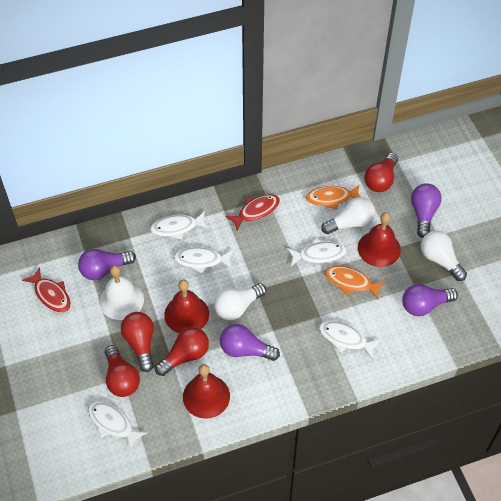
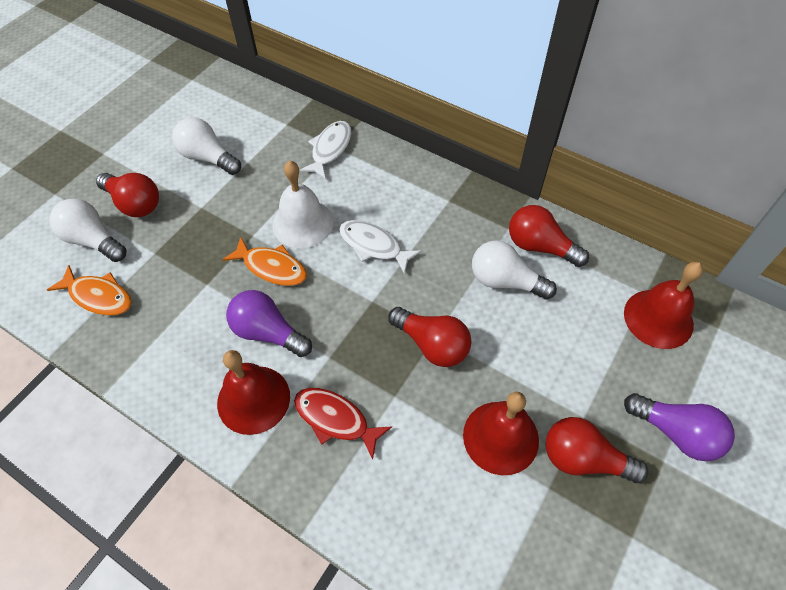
purple light bulb: [78,249,136,280] [220,324,280,361] [402,284,458,316] [411,183,442,238] = 4 -> [226,290,312,357] [624,393,735,461] = 2
red fish: [22,267,71,312] [225,194,280,231] = 2 -> [294,388,392,460] = 1
white fish: [88,401,147,450] [150,211,209,239] [174,247,234,273] [287,238,347,266] [319,321,381,359] = 5 -> [299,121,352,179] [339,220,422,275] = 2

